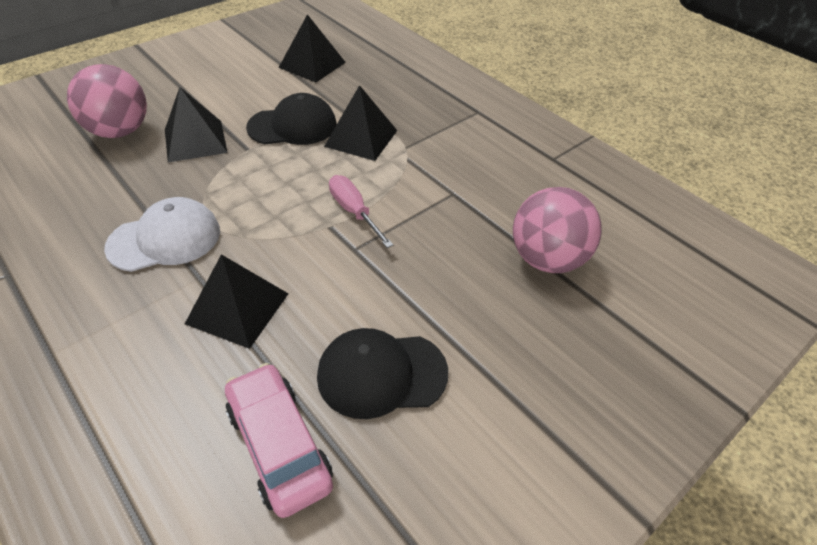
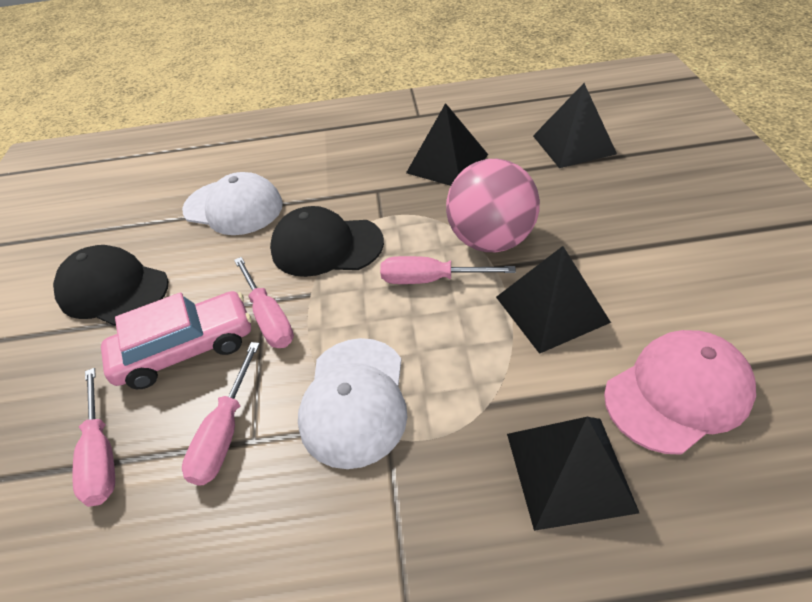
pink ball: [67,64,147,138] [513,187,602,273] = 2 -> [446,159,540,252] = 1
pink cap: none = 0 -> [604,330,756,455] = 1
pink screwdriver: [329,175,393,248] = 1 -> [73,368,115,507] [182,342,260,486] [234,257,294,348] [380,256,516,284] = 4
white cap: [104,197,220,272] = 1 -> [182,172,283,235] [298,338,407,469] = 2

